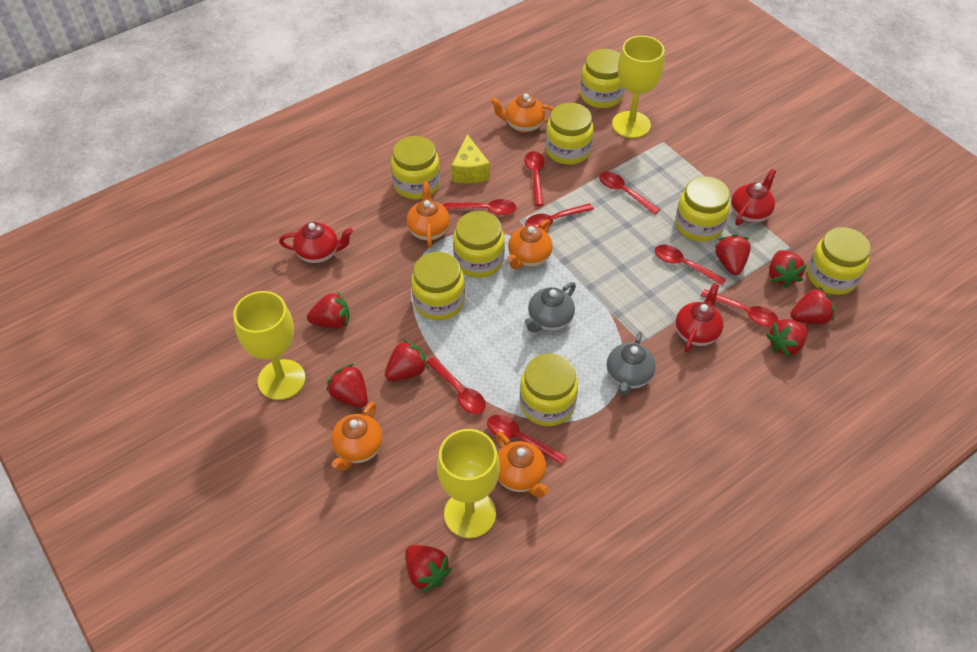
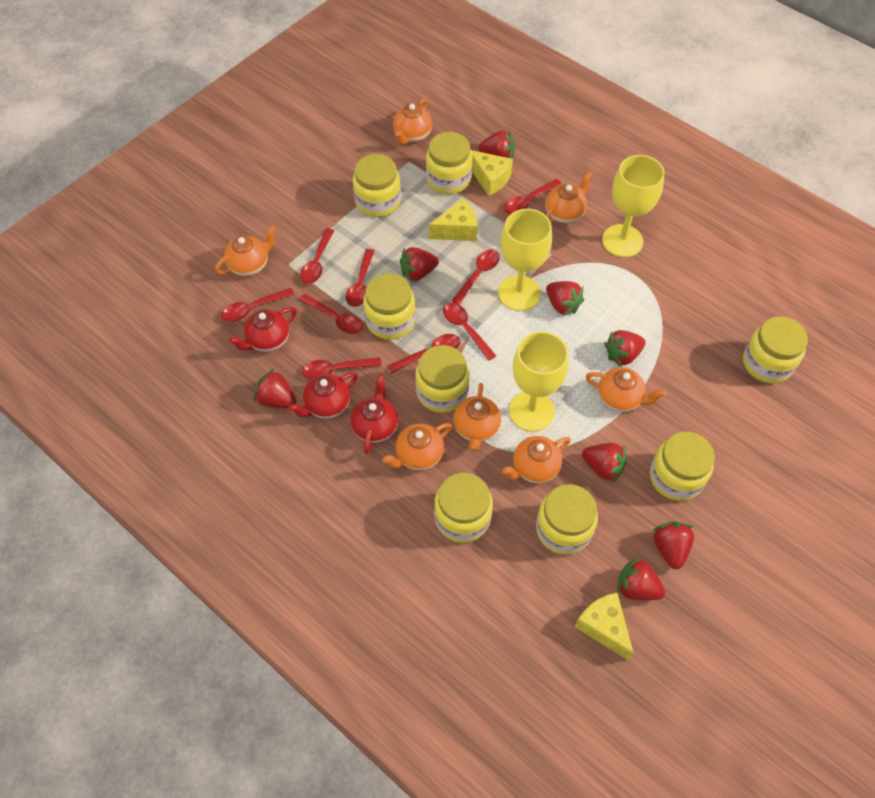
grey teapot: [525,282,576,332] [607,331,656,396] = 2 -> none = 0
orange teapot: [331,402,383,471] [406,181,450,248] [490,94,554,133] [496,432,549,498] [507,219,552,269] = 5 -> [215,226,276,276] [382,423,452,471] [393,98,432,145] [454,383,501,451] [502,436,571,483] [545,171,592,223] [586,367,666,412] = 7
red spoon: [427,357,486,414] [443,199,516,215] [487,415,567,465] [524,151,544,206] [525,203,594,230] [599,172,660,215] [655,245,727,286] [701,289,779,327] = 8 -> [221,288,295,322] [299,294,363,334] [300,228,334,284] [302,357,382,379] [346,249,374,307] [388,334,461,374] [443,303,496,361] [451,249,500,305] [504,179,561,214] = 9
yellow cheese: [451,134,490,184] = 1 -> [429,199,477,241] [471,150,513,196] [574,593,634,660] = 3

